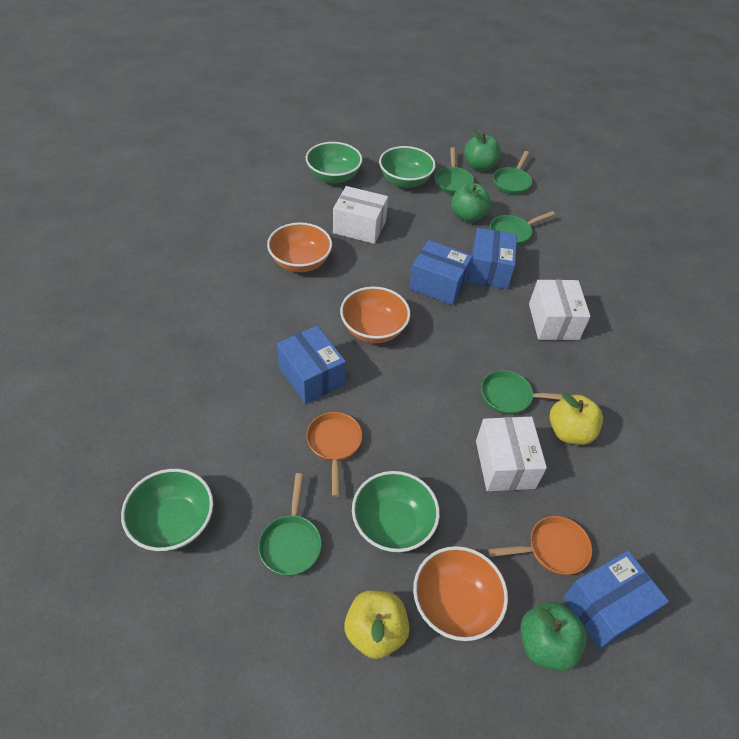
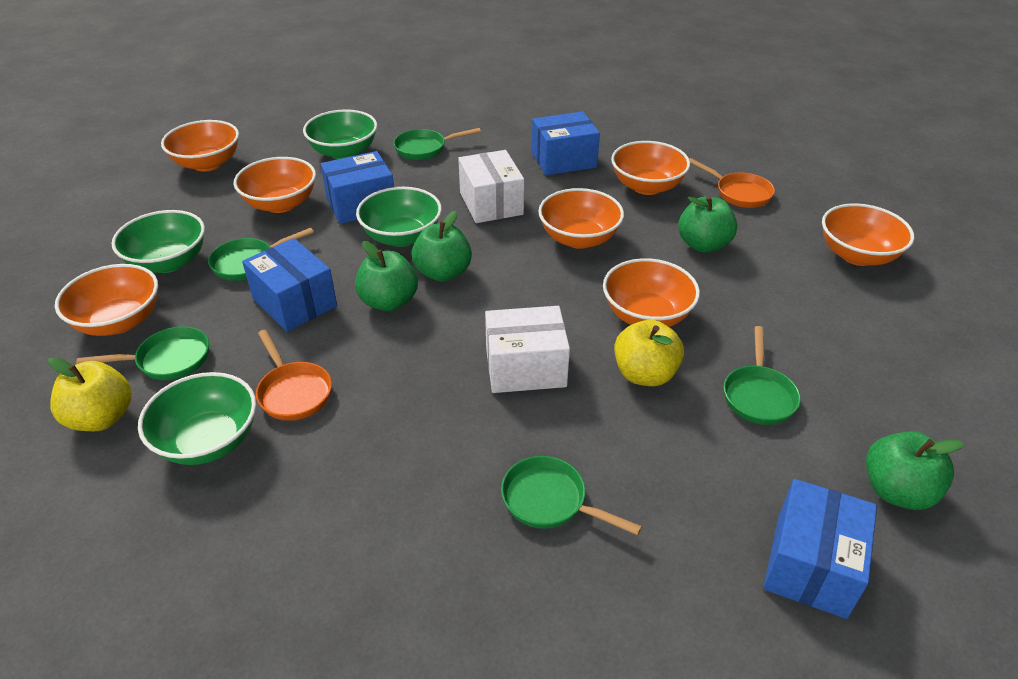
green apple: [451,183,491,222] [464,130,501,171] [520,602,587,671] = 3 -> [355,241,418,311] [411,211,472,282] [678,196,737,253] [866,431,964,510] = 4
orange bowl: [267,222,332,272] [340,287,410,343] [413,546,508,641] = 3 -> [55,264,158,336] [161,120,239,172] [234,157,316,213] [538,188,624,249] [603,258,700,327] [611,141,690,195] [822,203,914,266] = 7
white box: [333,186,388,244] [476,417,547,491] [529,280,590,340] = 3 -> [458,150,524,223] [485,306,570,393] = 2

